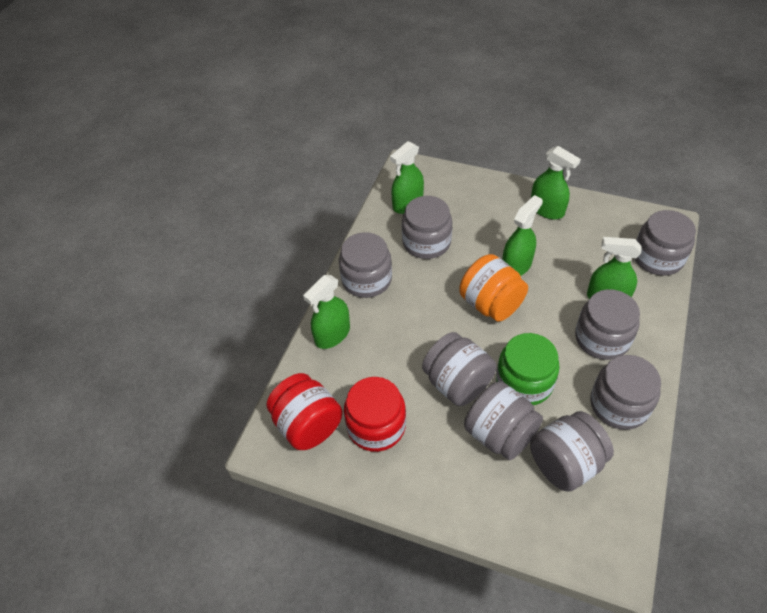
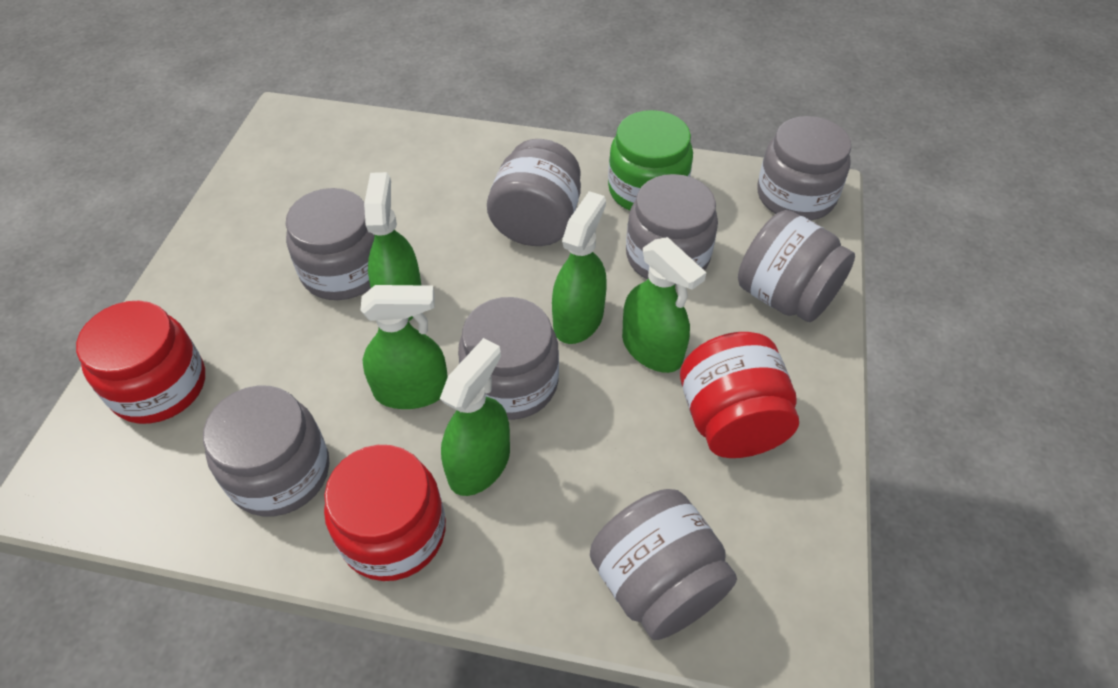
orange jar: [459,254,528,322] = 1 -> none = 0
red jar: [266,373,342,450] [344,377,406,452] = 2 -> [76,301,205,424] [324,445,446,581] [680,332,799,458] = 3

